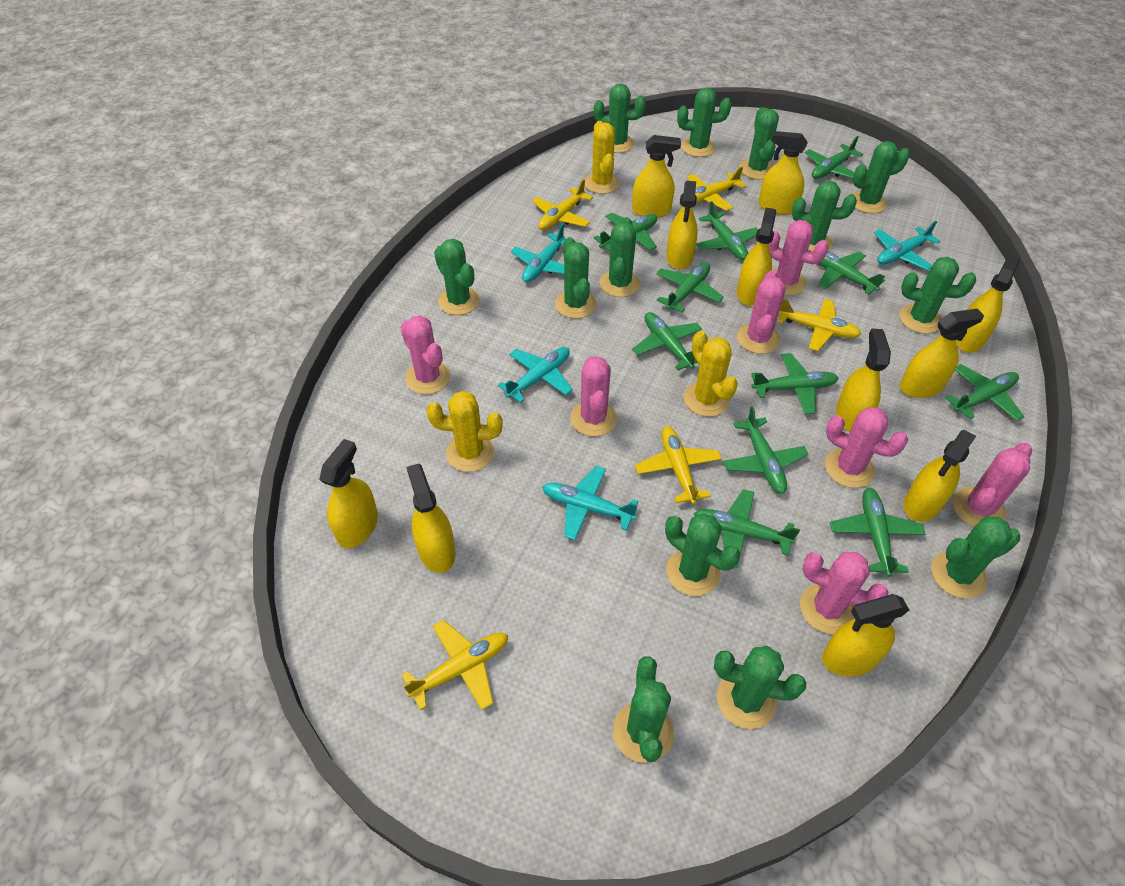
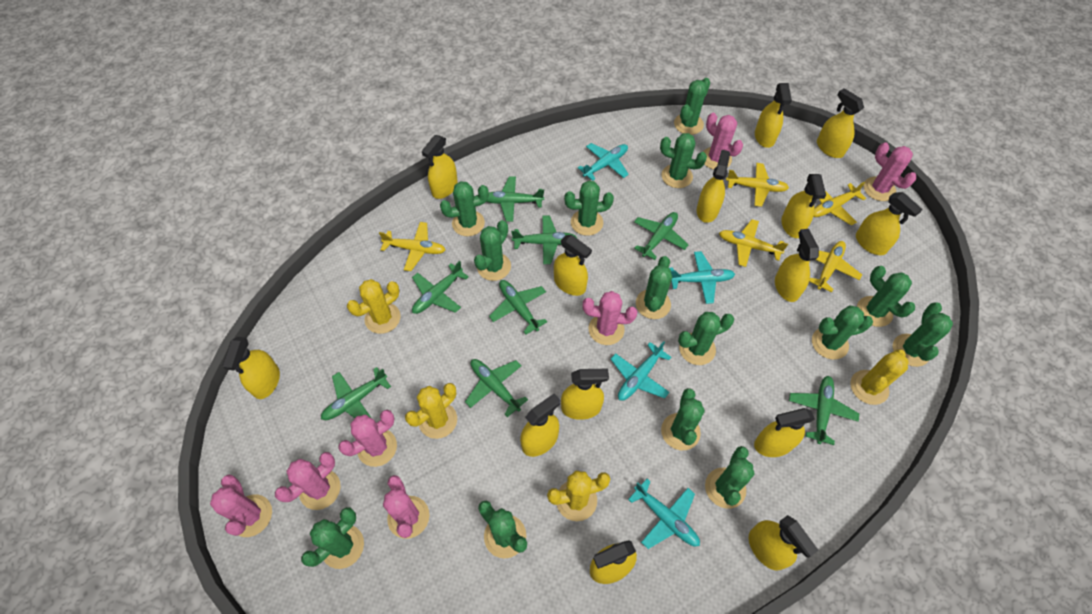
green cactus: [434,239,480,315] [555,237,597,319] [594,84,646,153] [600,217,640,297] [613,656,674,763] [665,513,740,596] [677,87,731,157] [714,646,806,729] [739,107,779,180] [792,181,857,252] [853,141,910,214] [899,257,976,334] [931,517,1020,599] = 13 -> [301,507,364,569] [440,181,489,236] [474,220,511,281] [478,501,527,559] [564,181,614,236] [636,256,672,319] [660,133,707,188] [661,388,705,450] [674,78,710,135] [678,312,734,365] [705,446,755,509] [812,306,873,359] [857,266,915,327] [893,302,953,367] = 14
green plane: [593,213,657,251] [632,312,702,371] [656,262,724,312] [694,489,800,568] [696,201,758,260] [723,406,809,494] [751,353,838,414] [804,136,863,179] [818,252,885,295] [830,488,925,577] [945,364,1025,421] = 11 -> [321,367,391,420] [412,261,469,314] [465,359,528,417] [486,176,544,222] [489,280,547,334] [511,216,577,264] [634,212,689,260] [789,376,859,445] = 8
yellow cactus: [426,391,503,472] [585,121,620,194] [684,331,738,417] = 3 -> [347,279,401,334] [405,383,457,439] [547,471,610,521] [850,349,909,405] = 4
yellow spray bottle: [319,439,378,548] [406,463,456,573] [632,135,681,218] [667,181,698,270] [737,208,776,306] [759,131,808,215] [822,594,909,676] [836,329,891,432] [900,308,984,398] [904,430,976,522] [956,253,1020,353] = 11 -> [222,337,280,399] [422,135,458,199] [520,393,560,457] [554,235,592,296] [561,369,609,420] [590,540,637,584] [697,150,730,223] [749,515,819,571] [754,408,815,457] [755,83,792,148] [775,229,819,302] [781,174,826,238] [817,88,864,158] [856,192,923,255] = 14

